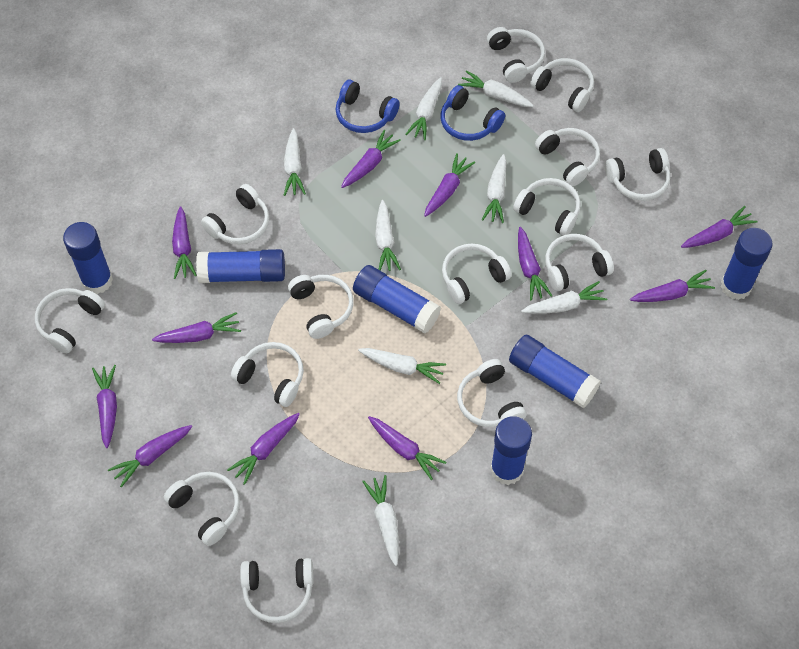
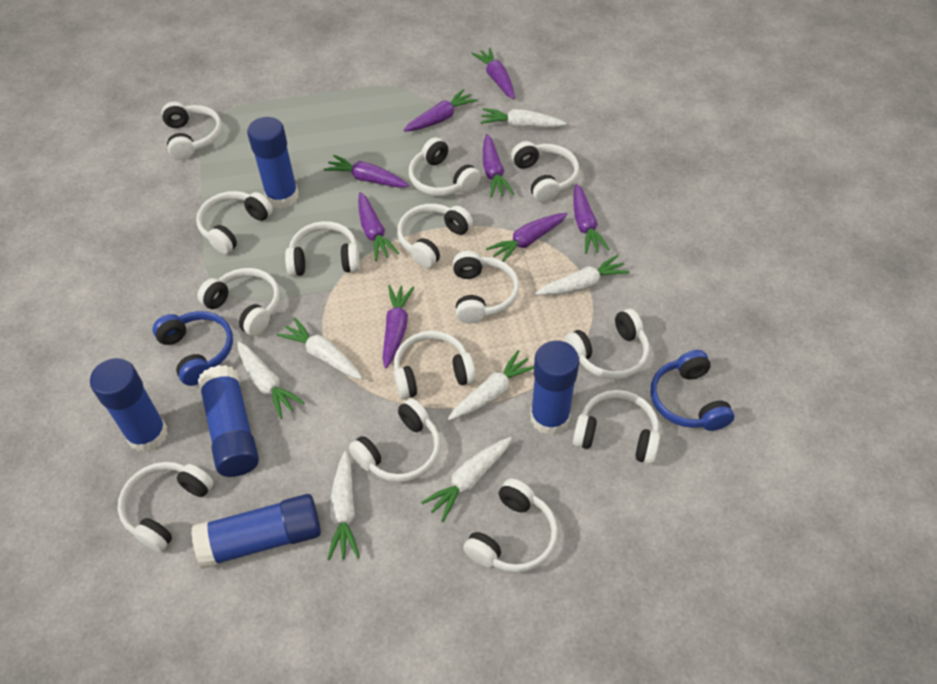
blue glue stick: [63,222,113,294] [196,249,285,283] [353,265,441,333] [490,416,532,485] [509,335,601,408] [721,228,773,300] = 6 -> [90,358,168,452] [191,494,321,569] [198,365,259,477] [247,117,299,209] [530,340,579,435] = 5
purple carrot: [92,365,117,448] [108,425,192,488] [152,312,241,343] [172,206,197,279] [227,413,300,485] [341,130,401,188] [368,416,447,480] [424,153,475,217] [518,227,552,301] [630,270,715,302] [681,206,758,248] = 11 -> [323,155,409,188] [358,192,399,261] [382,285,415,368] [403,89,477,132] [471,48,515,99] [483,134,514,198] [486,213,567,262] [573,184,610,254] = 8
white carrot: [284,128,306,196] [358,348,446,384] [362,475,399,566] [375,200,401,271] [405,77,442,140] [458,70,534,107] [482,154,507,223] [521,281,607,314] = 8 -> [237,341,305,419] [277,318,362,379] [327,451,360,560] [421,437,512,522] [448,350,534,420] [480,108,566,127] [535,255,630,296] = 7

